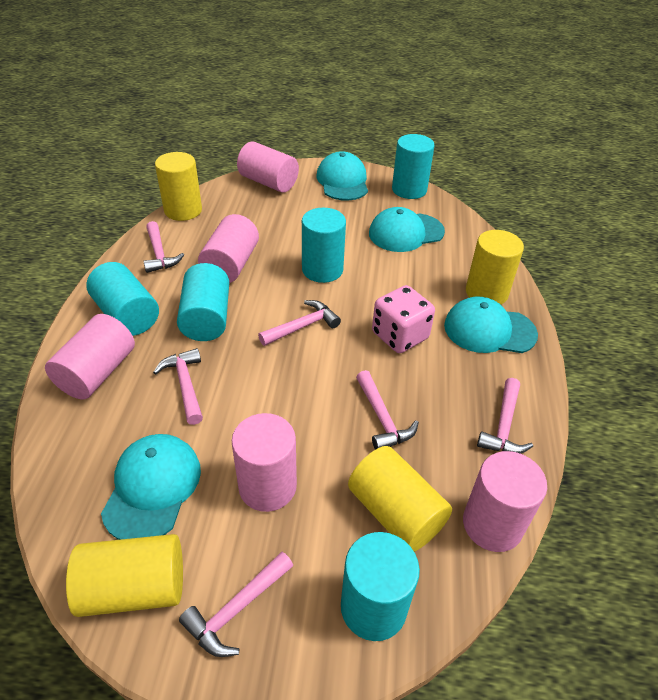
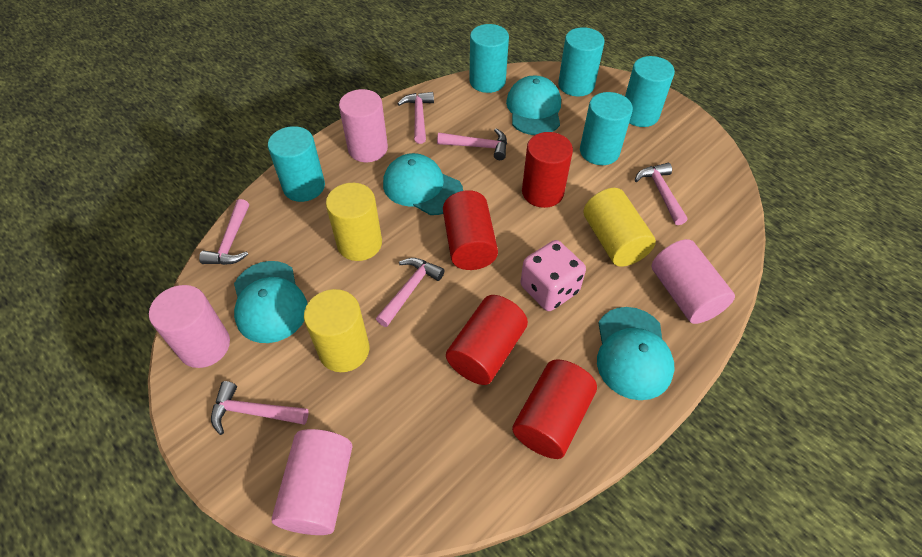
pink cylinder: [45,314,135,399] [198,214,259,283] [232,413,297,512] [237,141,299,193] [463,451,547,552] = 5 -> [149,285,230,368] [271,429,353,535] [339,89,388,162] [652,239,735,324] = 4
red cylinder: none = 0 -> [443,190,498,270] [446,295,528,385] [512,359,597,459] [522,132,573,208] = 4
yellow cylinder: [66,534,183,617] [155,152,202,221] [348,446,452,552] [466,230,524,305] = 4 -> [304,289,369,372] [326,183,382,261] [583,188,656,267] = 3

